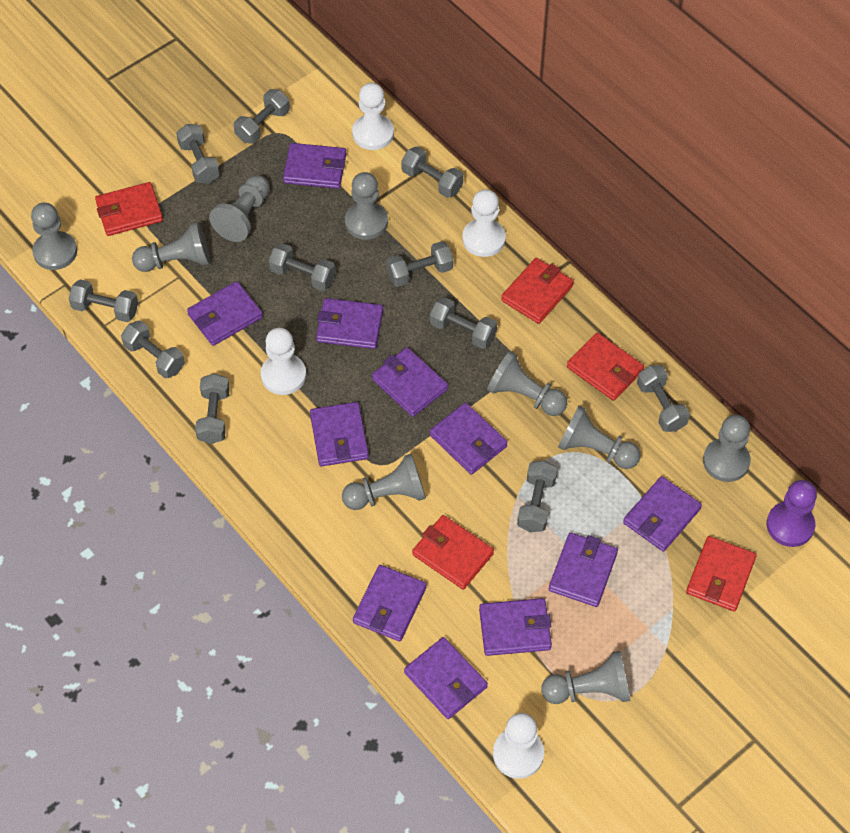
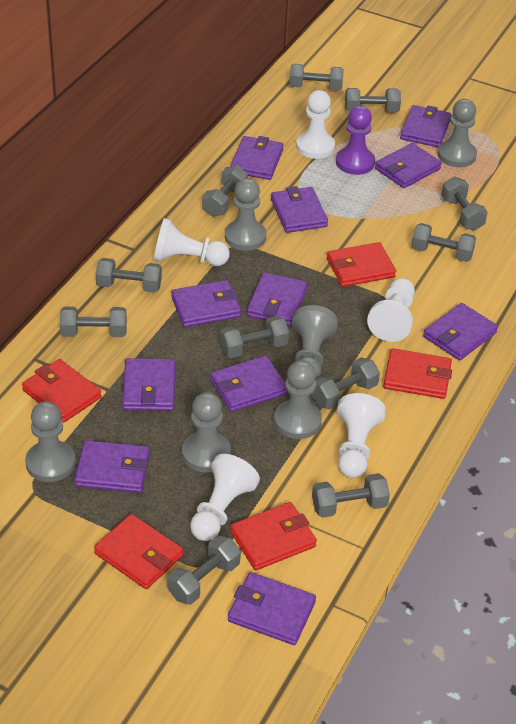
grey pawn: [31,203,77,270] [132,222,210,272] [209,175,270,242] [342,454,426,510] [345,172,388,240] [487,351,567,416] [541,651,631,704] [558,406,641,469] [703,415,751,482] = 9 -> [25,401,76,482] [182,392,231,472] [225,178,266,251] [274,360,322,439] [292,305,338,380] [437,99,477,167] = 6
white pawn: [261,328,306,395] [352,83,394,150] [462,189,506,257] [493,713,544,779] = 4 -> [154,218,230,266] [190,454,260,541] [296,90,335,159] [337,393,386,478] [367,278,415,342] = 5

